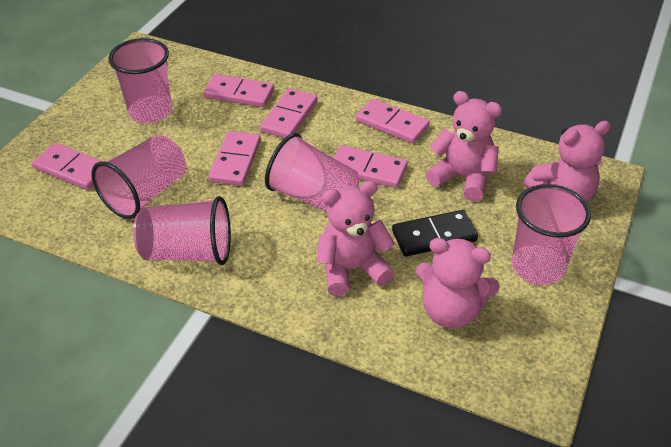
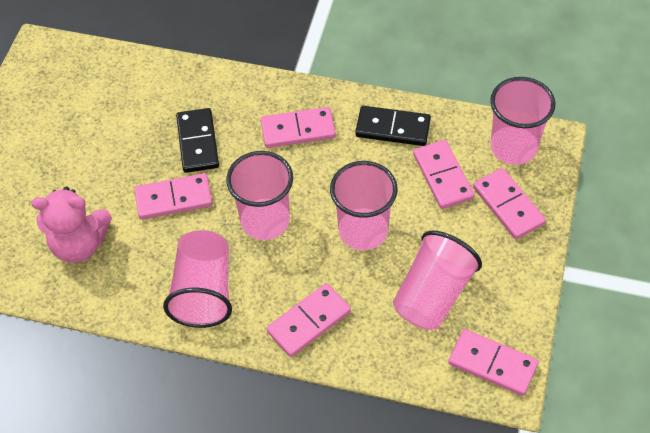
black domino: [392,210,478,257] = 1 -> [176,108,219,173] [355,106,431,146] = 2
pink teddy bear: [317,181,395,296] [416,238,500,328] [426,91,502,201] [524,121,610,202] = 4 -> [31,187,112,263] = 1

